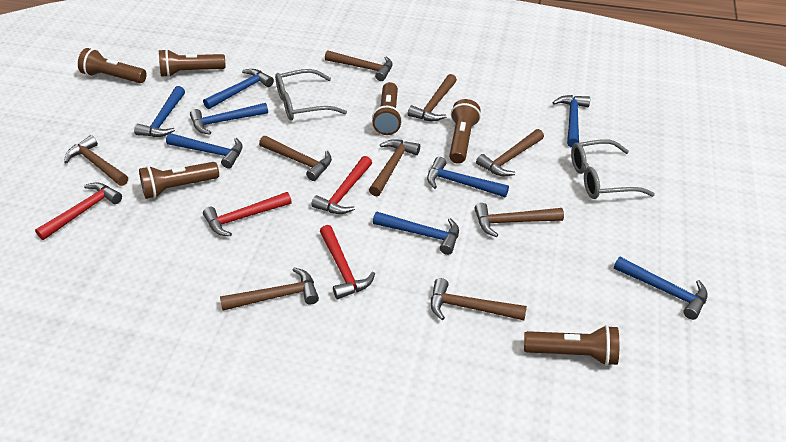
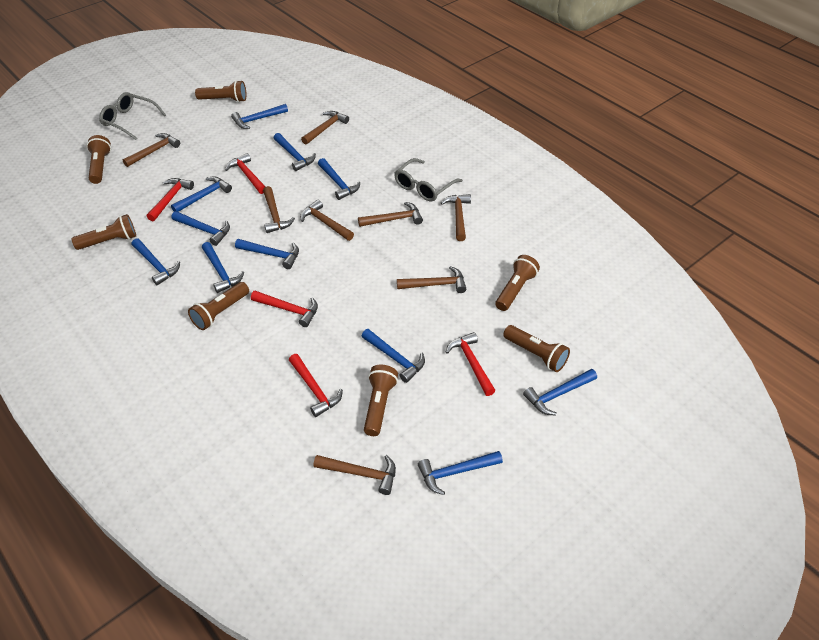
blue hammer: [134,86,185,137] [166,133,243,169] [190,103,268,134] [203,69,274,109] [373,212,459,255] [427,157,509,197] [552,95,590,148] [614,257,708,320] = 8 -> [132,238,180,285] [171,177,232,212] [172,211,230,246] [202,242,244,293] [231,104,288,129] [235,239,299,269] [274,133,316,171] [318,158,360,200] [362,329,425,383] [418,451,503,495] [523,369,597,415] = 11
brown flashlight: [78,48,147,83] [139,162,219,199] [159,49,226,77] [372,82,402,135] [449,99,481,164] [524,325,619,366] = 6 -> [72,214,136,250] [87,135,111,184] [188,282,249,330] [195,80,246,102] [364,365,398,436] [495,255,540,311] [503,325,570,372] = 7
brown hammer: [64,135,128,186] [220,268,319,311] [259,136,332,181] [325,50,393,81] [369,139,420,196] [408,74,457,121] [431,278,527,320] [474,203,564,237] [476,129,544,176] = 9 -> [122,133,180,167] [263,186,295,233] [300,200,354,241] [301,111,349,144] [314,455,396,495] [358,202,423,227] [397,266,466,293] [441,194,471,241] = 8
red hammer: [35,182,122,240] [203,192,292,236] [311,156,372,214] [320,225,375,300] = 4 -> [147,178,194,221] [225,153,266,194] [251,291,318,327] [289,354,343,417] [446,332,496,396] = 5

